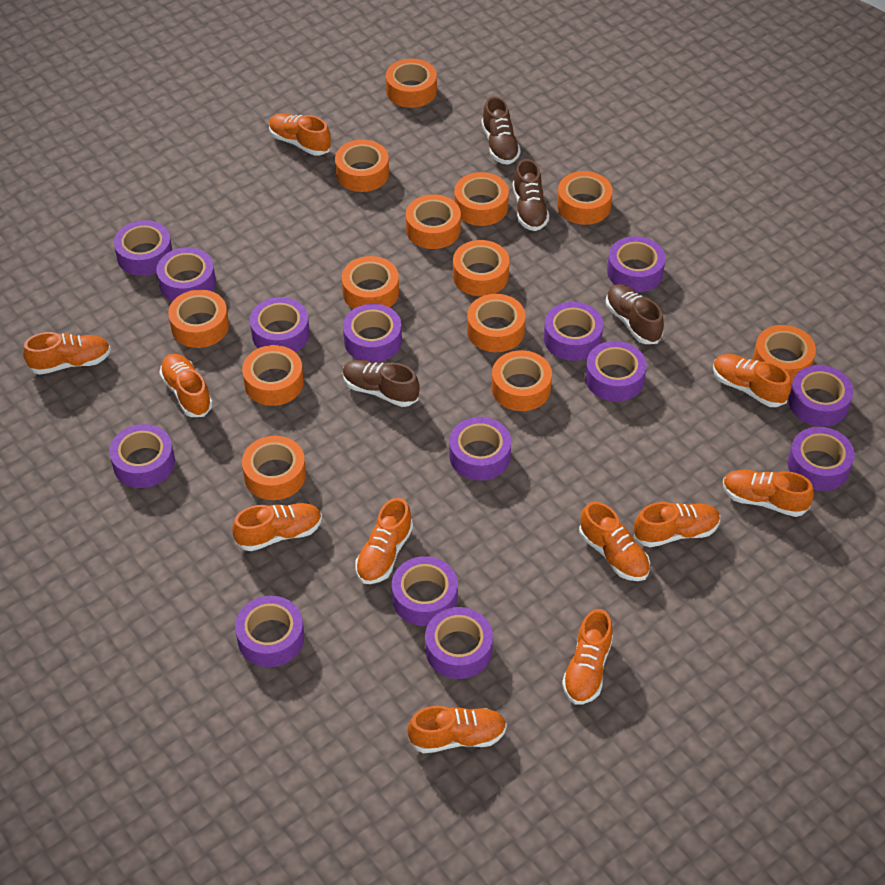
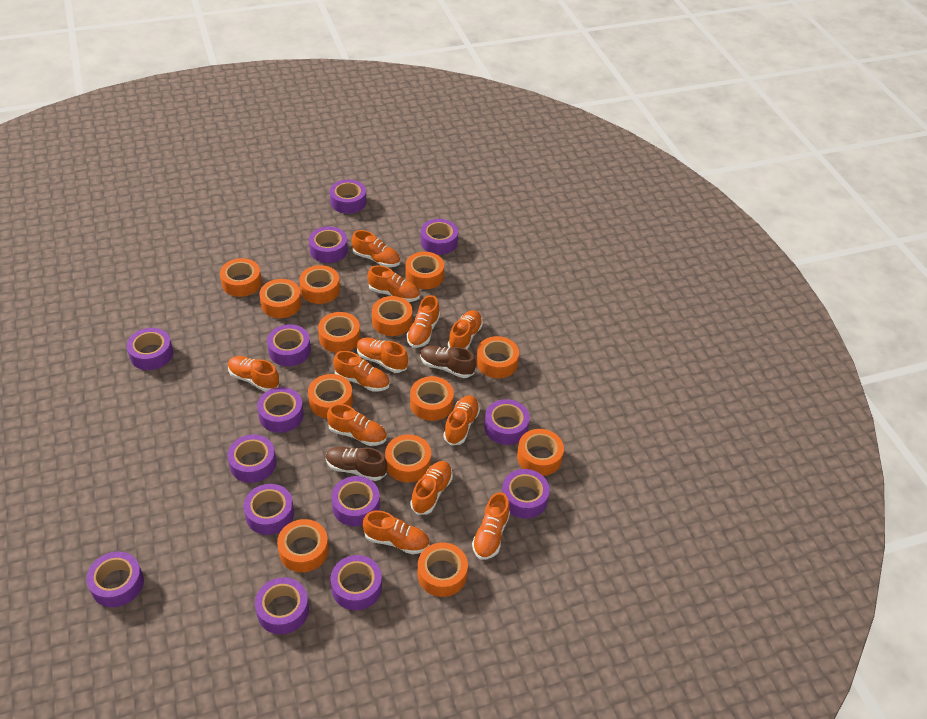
brown shoe: [343,360,420,407] [482,96,521,165] [513,159,549,231] [606,284,664,344] = 4 -> [326,447,387,481] [420,345,476,378] = 2
orange shoe: [23,332,111,375] [159,354,213,417] [232,503,322,551] [269,113,331,156] [355,498,413,584] [408,706,507,753] [562,609,613,705] [579,502,650,581] [634,502,720,547] [713,354,791,407] [723,470,814,517] = 11 -> [228,356,280,392] [327,404,387,446] [333,351,390,392] [352,230,400,267] [357,338,408,373] [363,510,429,554] [367,265,420,302] [407,295,440,348] [410,461,453,515] [443,395,480,445] [448,310,483,349] [472,492,510,560] = 12

